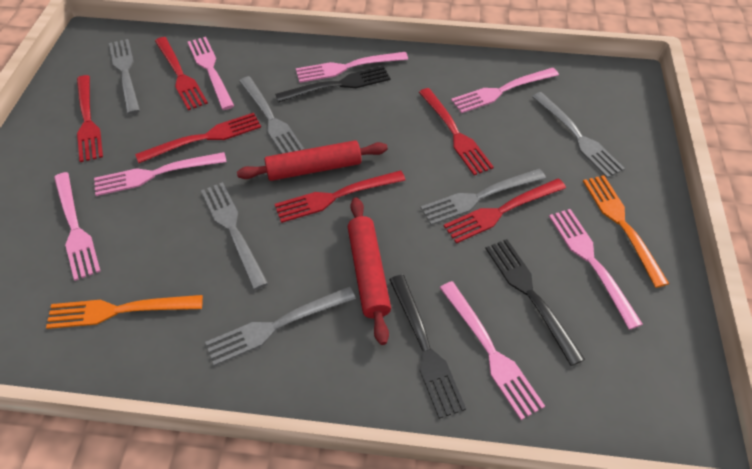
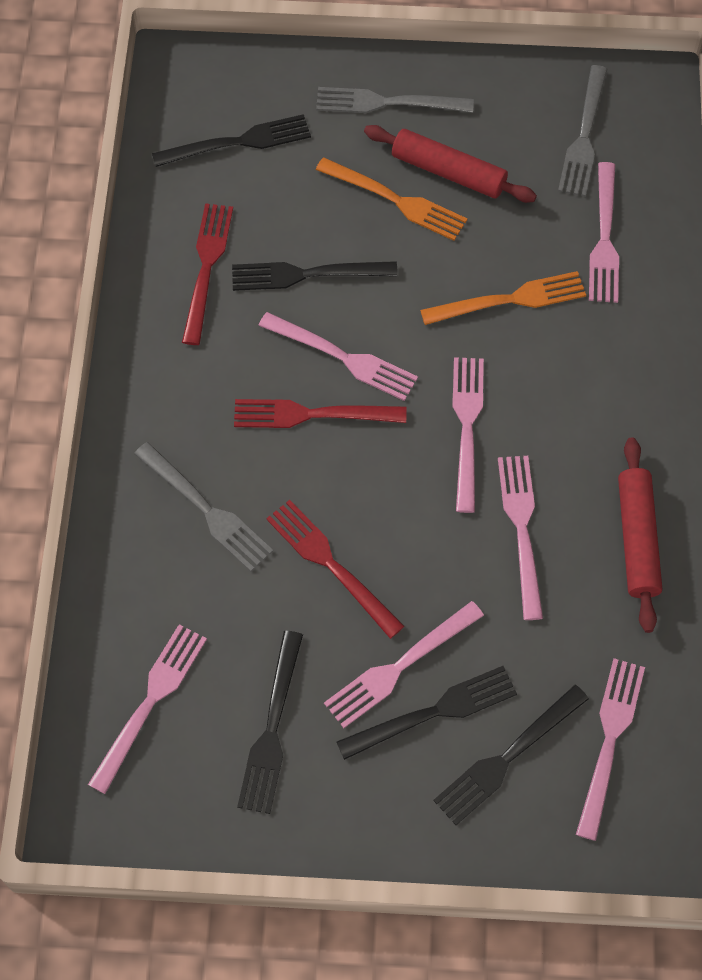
black fork: [275,66,391,103] [389,275,466,419] [485,239,585,366] = 3 -> [152,114,311,167] [232,261,398,291] [237,631,303,814] [337,666,517,760] [433,685,589,825] = 5
grey fork: [109,39,140,114] [201,182,268,290] [205,286,356,366] [239,76,304,154] [421,169,546,225] [532,92,625,178] = 6 -> [134,442,273,572] [316,87,474,113] [558,65,607,197] = 3
red fork: [77,75,103,162] [135,113,261,163] [155,37,208,110] [275,170,406,223] [419,88,494,175] [444,178,566,243] = 6 -> [182,203,233,345] [234,399,407,428] [266,500,405,639] = 3

